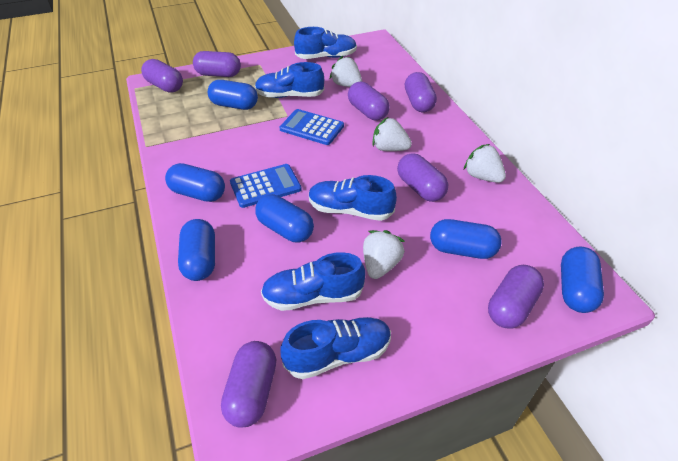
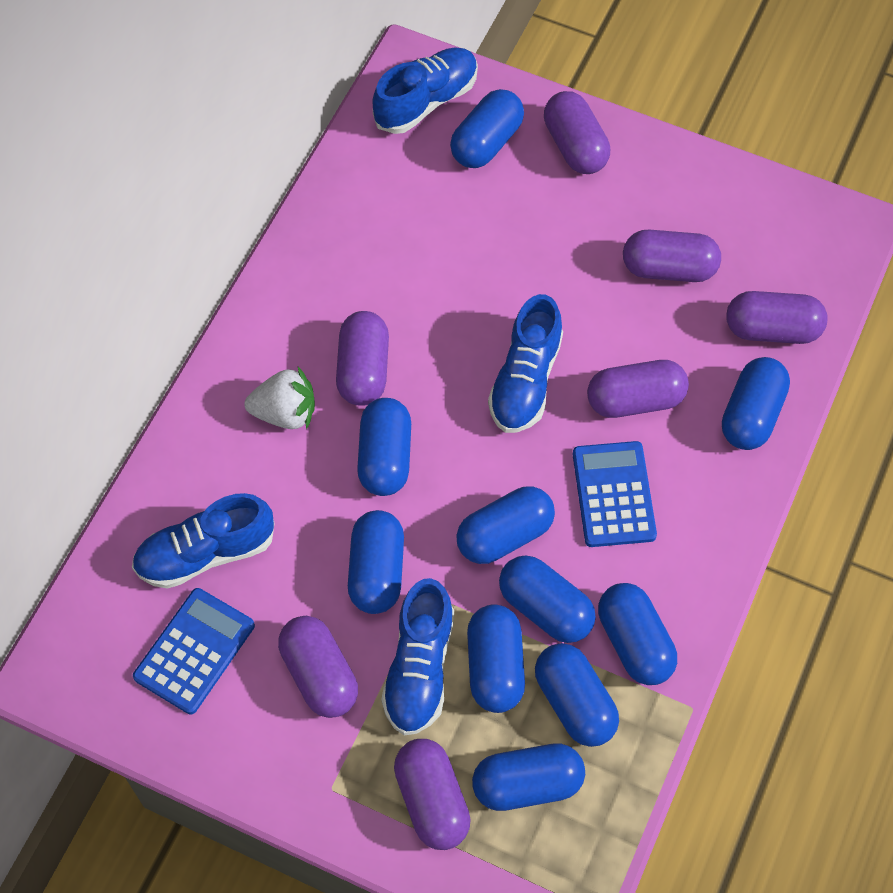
blue capsule: [165,163,225,202] [178,219,215,281] [208,80,258,110] [255,194,314,242] [430,219,502,259] [561,247,604,313] = 6 -> [348,510,404,614] [357,398,411,496] [450,89,524,168] [456,486,555,564] [467,604,525,713] [472,743,585,811] [499,555,596,643] [535,643,619,747] [598,583,677,685] [722,357,790,450] = 10
blue shoe: [255,62,324,98] [261,252,365,311] [280,317,391,379] [294,27,357,59] [309,175,397,221] = 5 -> [132,493,274,589] [372,48,478,134] [381,578,454,736] [488,294,563,433] = 4
white strawberry: [330,56,362,87] [363,230,405,279] [372,117,412,151] [464,144,506,183] = 4 -> [244,367,315,430] = 1

